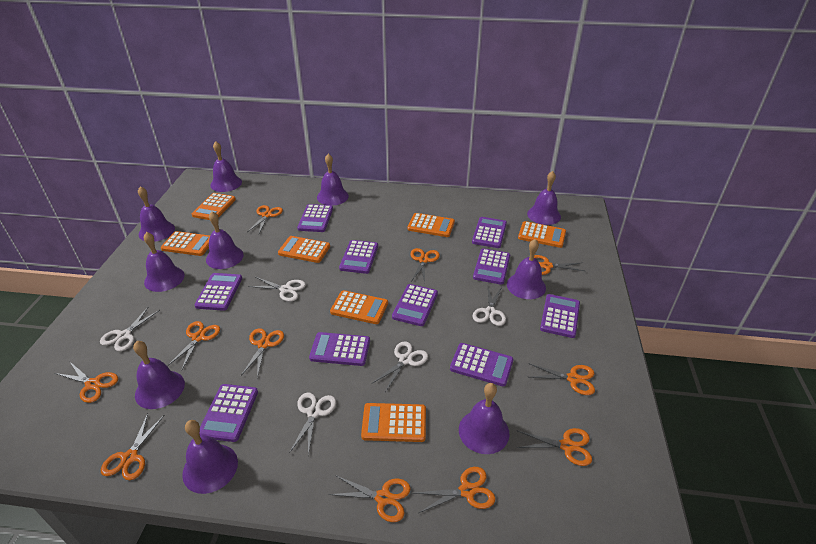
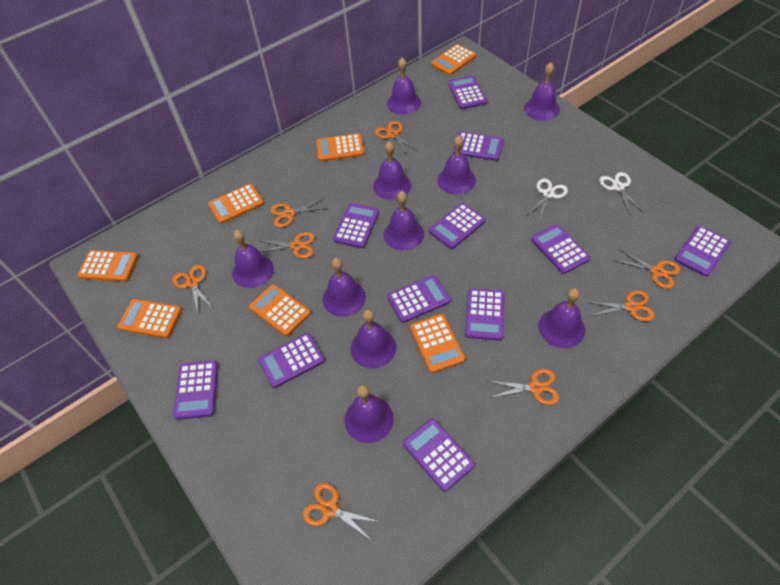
orange scissors: [55,361,118,403] [101,413,164,480] [167,321,220,369] [241,328,284,378] [247,205,283,234] [328,475,411,522] [410,248,440,282] [415,467,496,513] [517,428,592,466] [530,364,595,395] [534,255,584,275] = 11 -> [173,265,212,314] [258,232,315,258] [270,199,326,228] [303,483,380,540] [375,121,418,155] [488,369,559,405] [588,291,655,322] [613,249,680,289] = 8
purple calculator: [194,273,242,311] [200,384,258,442] [297,204,333,232] [309,332,370,366] [339,240,378,274] [392,284,438,326] [450,343,514,386] [472,217,507,248] [473,248,510,285] [540,294,580,338] = 10 -> [174,361,218,420] [258,333,325,388] [333,203,379,248] [387,275,451,323] [403,419,475,492] [429,203,486,249] [448,76,487,109] [453,132,504,161] [465,288,505,341] [531,224,590,274] [675,226,731,277] = 11
white scissors: [100,306,160,351] [248,277,306,302] [290,392,336,455] [372,341,428,392] [473,287,506,326] = 5 -> [527,179,568,222] [599,172,644,214] = 2

